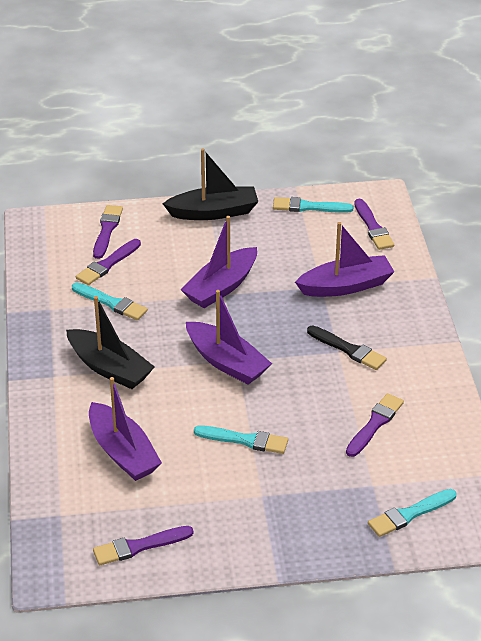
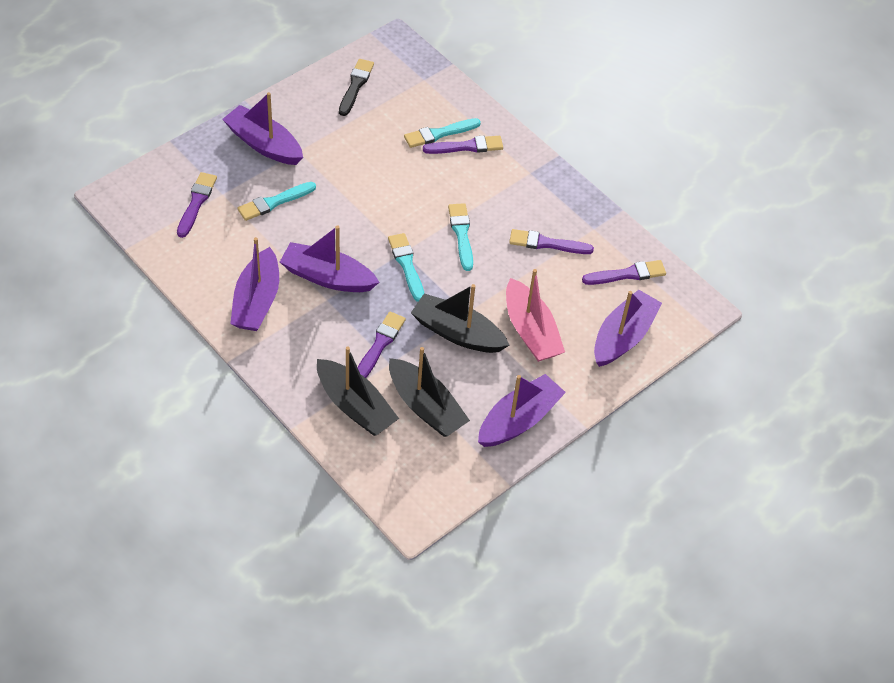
black boat: [66,296,154,389] [163,148,258,220] = 2 -> [317,347,399,436] [389,347,470,437] [411,284,509,353] = 3
pink boat: none = 0 -> [506,269,565,362] = 1
purple boat: [89,377,162,481] [181,216,257,308] [186,290,272,385] [295,222,394,297] = 4 -> [222,92,303,165] [230,237,279,331] [280,226,379,292] [478,374,566,447] [594,290,662,367] = 5

